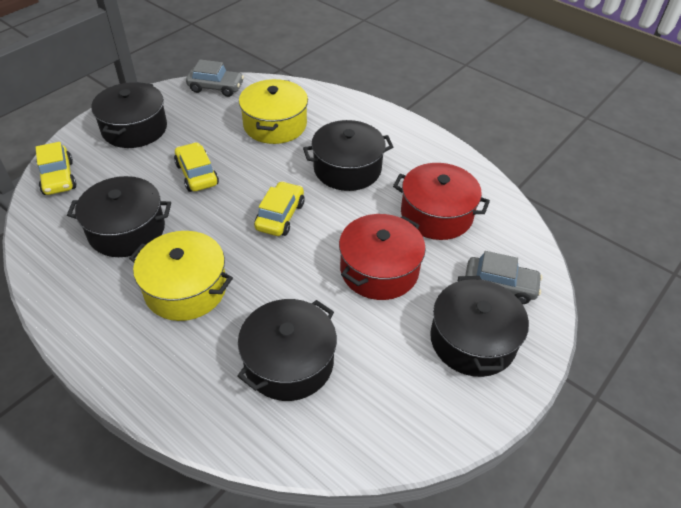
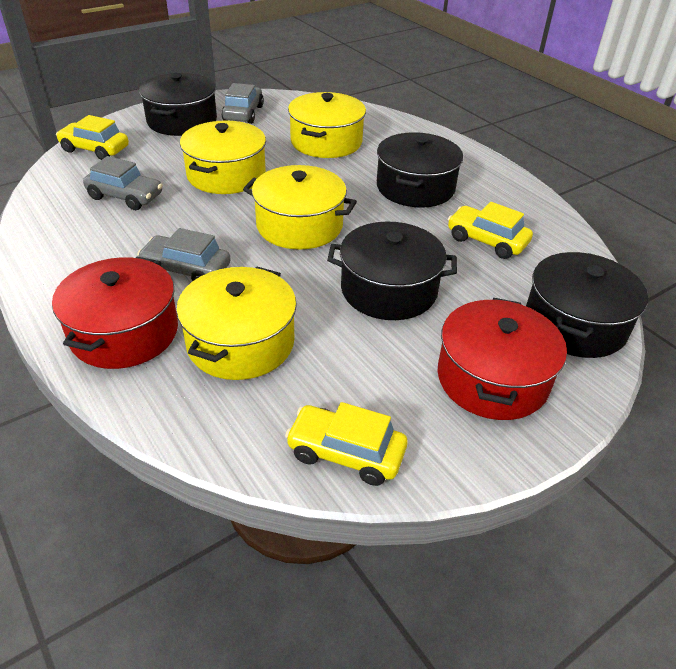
black pot: [67,176,171,257] [91,82,167,148] [237,299,337,401] [303,120,393,191] [430,276,529,377] = 5 -> [139,73,217,136] [327,222,457,320] [377,132,463,208] [526,252,648,358] = 4
grey car: [186,60,244,97] [465,251,542,304] = 2 -> [83,156,163,210] [137,228,231,281] [222,83,264,124] = 3
yellow pot: [129,231,233,321] [239,79,308,144] = 2 -> [176,266,297,380] [180,120,266,194] [243,165,357,250] [288,92,366,158] = 4

